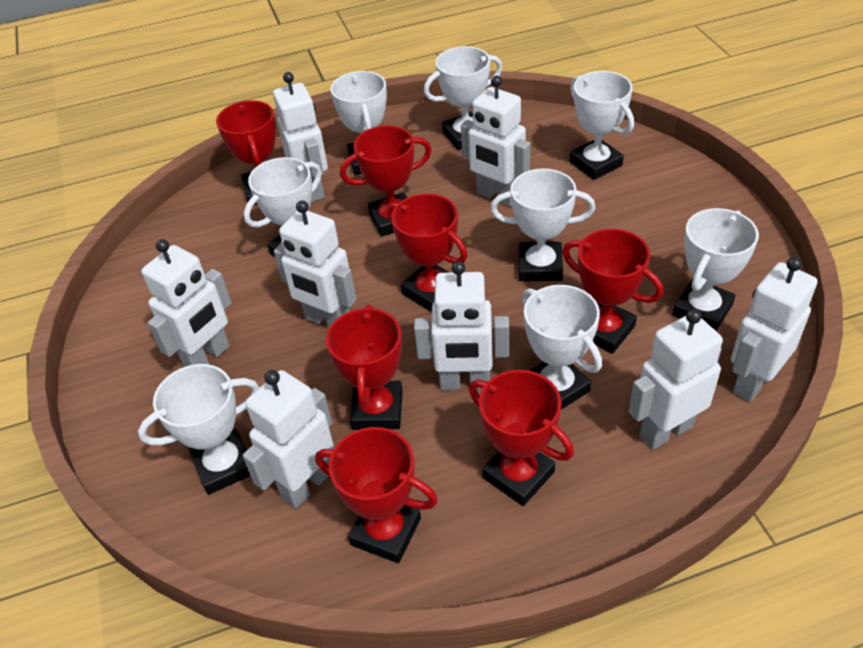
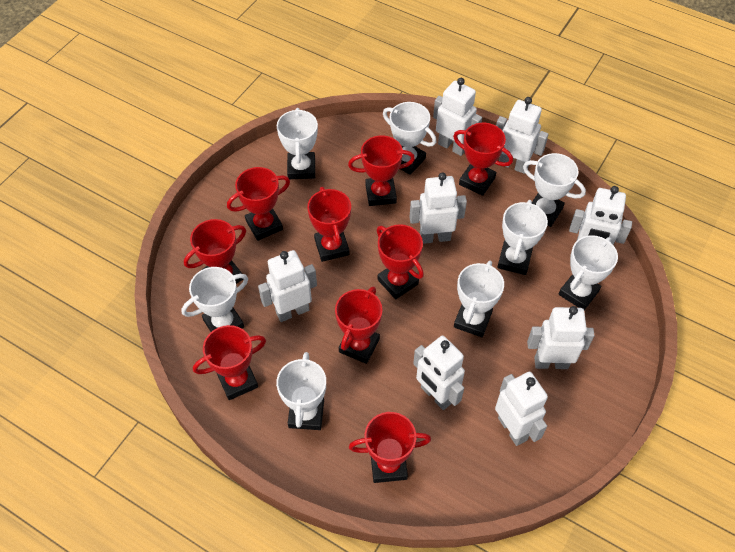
red trophy: [216,100,276,206] [315,427,438,563] [326,304,403,430] [340,125,432,236] [387,194,468,312] [469,370,574,506] [562,229,663,354] = 7 -> [184,219,246,284] [193,325,266,400] [227,167,290,241] [307,187,351,262] [335,286,382,364] [348,135,415,206] [349,412,431,483] [377,224,424,299] [453,123,513,196] = 9

